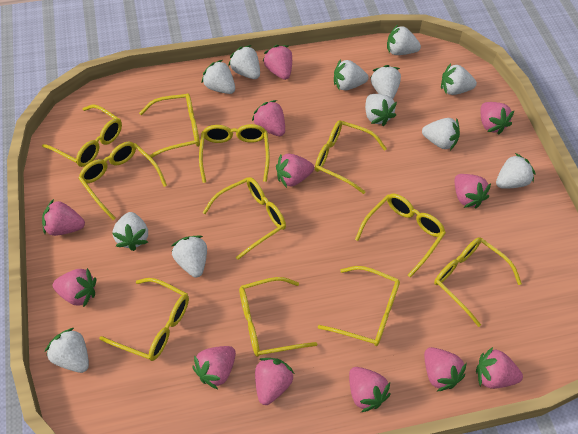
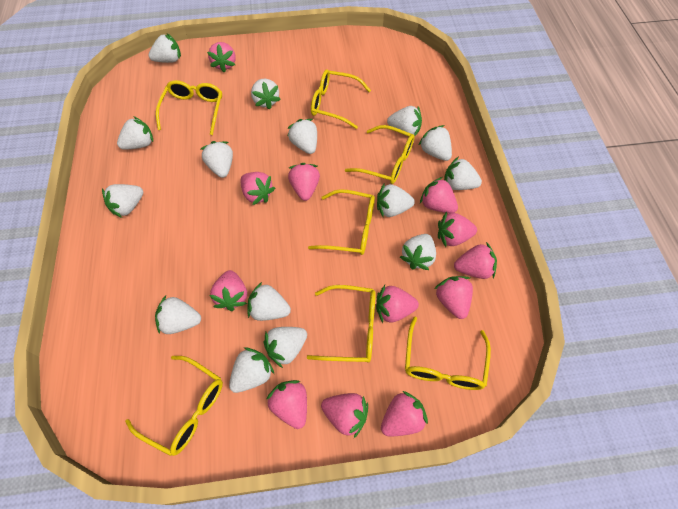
white strawberry: [45,328,89,373] [112,212,148,251] [172,236,207,278] [201,60,235,94] [228,45,260,79] [334,59,369,90] [365,94,397,126] [370,65,401,99] [387,25,421,55] [422,118,460,151] [441,63,477,95] [496,153,535,189] = 12 -> [102,184,143,218] [117,116,153,150] [148,33,181,63] [155,295,201,334] [201,141,233,178] [229,347,274,393] [247,282,291,321] [251,79,281,110] [264,327,307,368] [288,119,317,154] [377,184,415,217] [387,106,422,136] [400,234,436,270] [418,125,452,161] [444,157,482,190] = 15
yellow glasses: [42,104,122,167] [78,142,167,220] [100,278,189,361] [139,93,200,158] [199,124,270,183] [203,177,286,260] [239,277,317,357] [315,120,387,194] [318,266,400,346] [355,194,446,278] [434,237,522,327] = 11 -> [125,356,223,456] [156,80,222,135] [307,285,376,362] [308,189,375,255] [311,69,371,129] [345,125,415,184] [405,317,491,390] = 7

